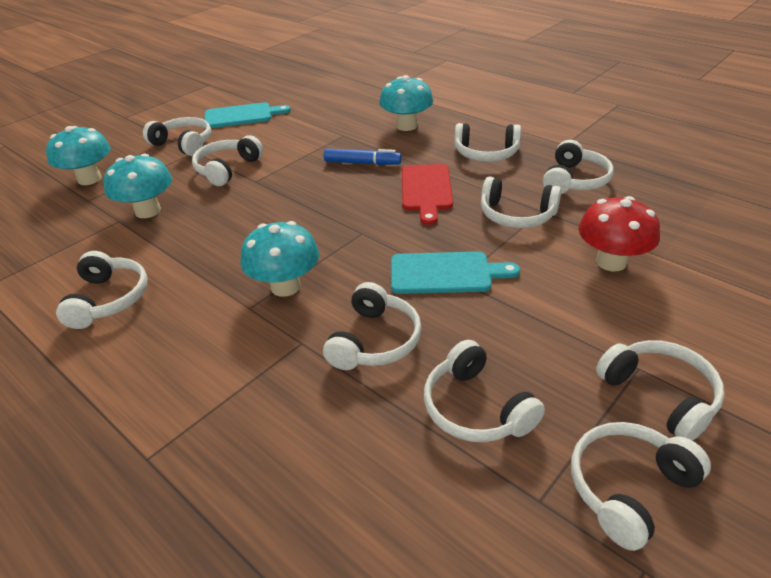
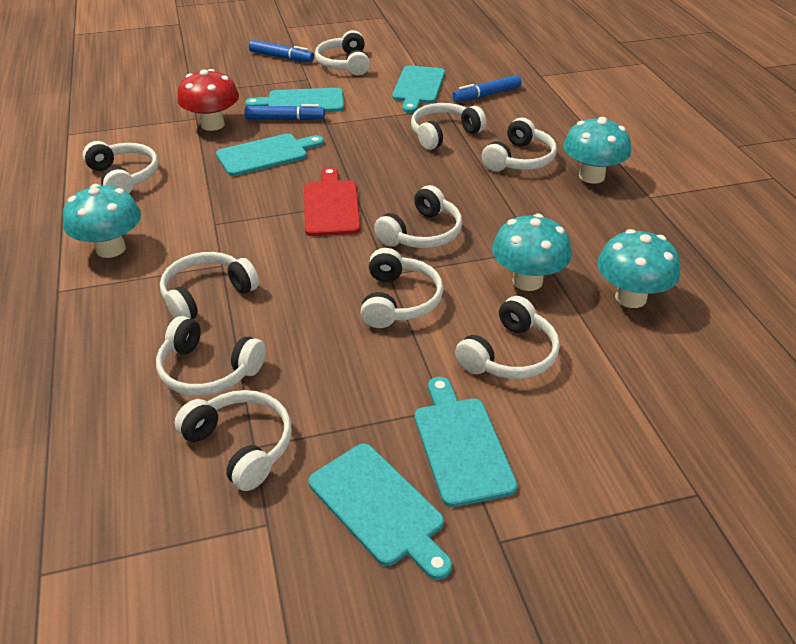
blue marker: [324,149,402,165] = 1 -> [245,104,325,121] [249,40,314,62] [452,75,521,102] = 3
turquoise cutting board: [204,102,291,128] [391,251,520,294] = 2 -> [216,134,324,176] [245,88,344,112] [309,444,452,580] [392,65,445,113] [414,377,517,507] = 5

